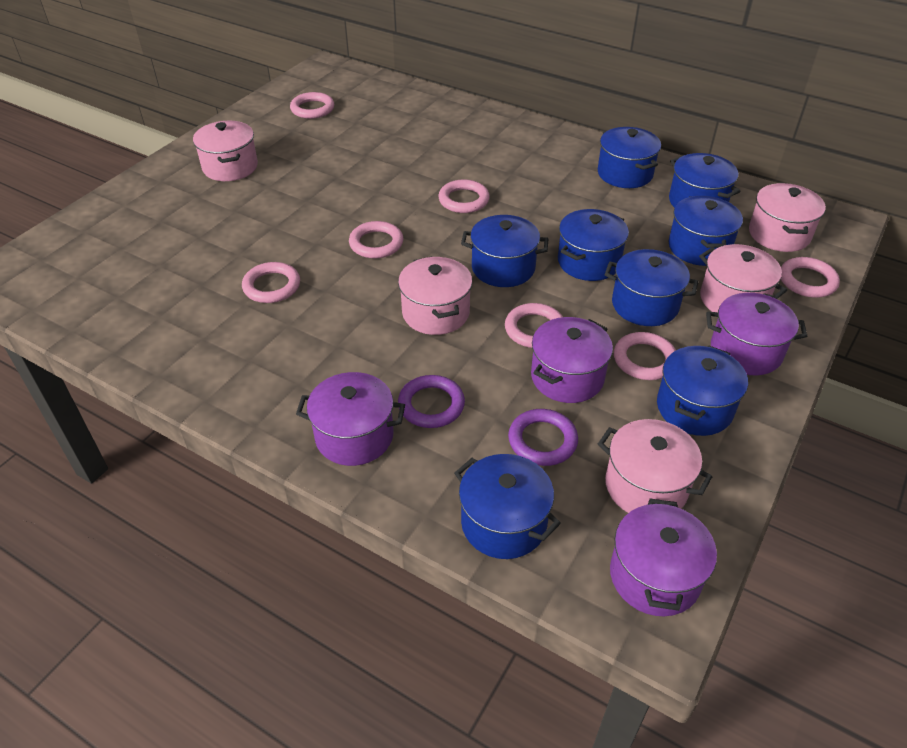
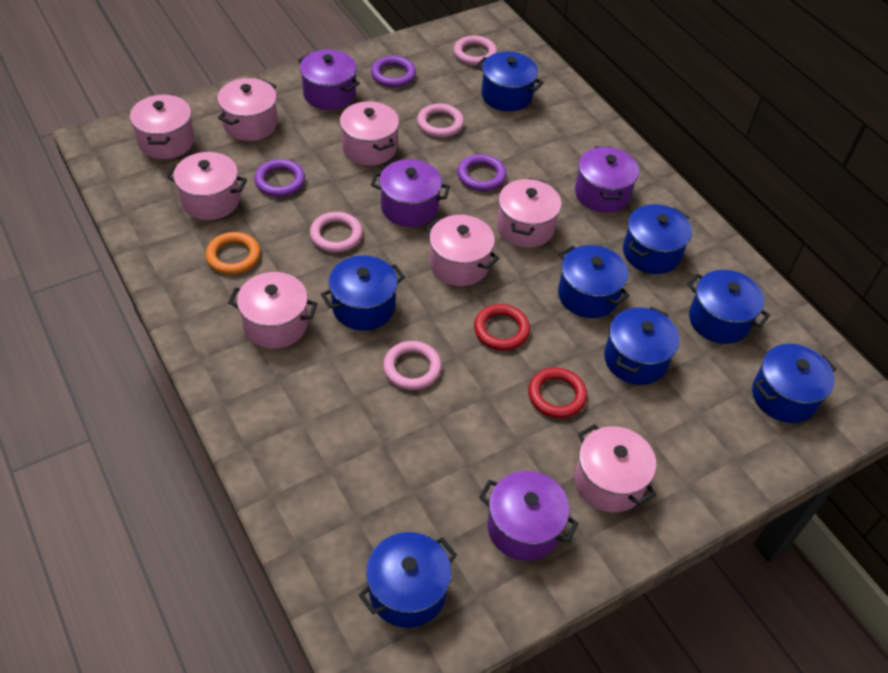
orange ring: none = 0 -> [205,232,260,274] = 1
pink pot: [193,121,258,181] [398,256,472,335] [598,419,712,513] [699,244,787,312] [749,183,826,252] = 5 -> [130,95,194,159] [166,152,247,220] [217,78,278,141] [228,272,318,349] [340,102,399,165] [425,215,499,286] [497,178,562,248] [575,424,656,513] = 8
pink ring: [242,262,300,303] [290,92,334,119] [349,221,403,258] [438,179,490,213] [505,303,563,348] [614,332,676,380] [781,257,840,298] = 7 -> [310,212,363,253] [383,341,442,390] [417,103,464,138] [454,35,497,66] = 4
purple ring: [398,375,465,428] [508,409,578,466] = 2 -> [254,159,305,197] [371,56,416,87] [457,154,507,191] = 3
red ring: none = 0 -> [474,304,530,350] [528,367,587,418] = 2

